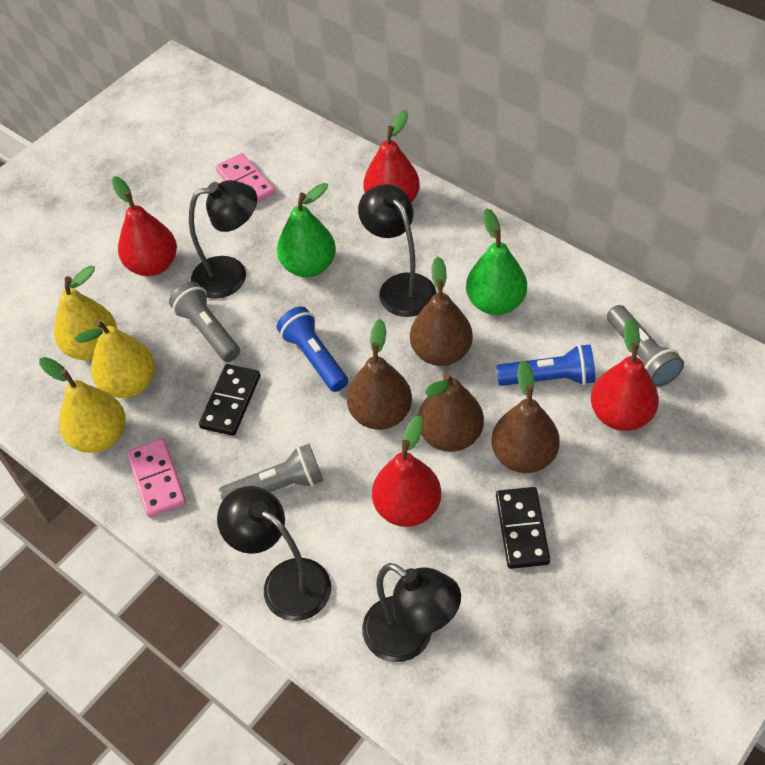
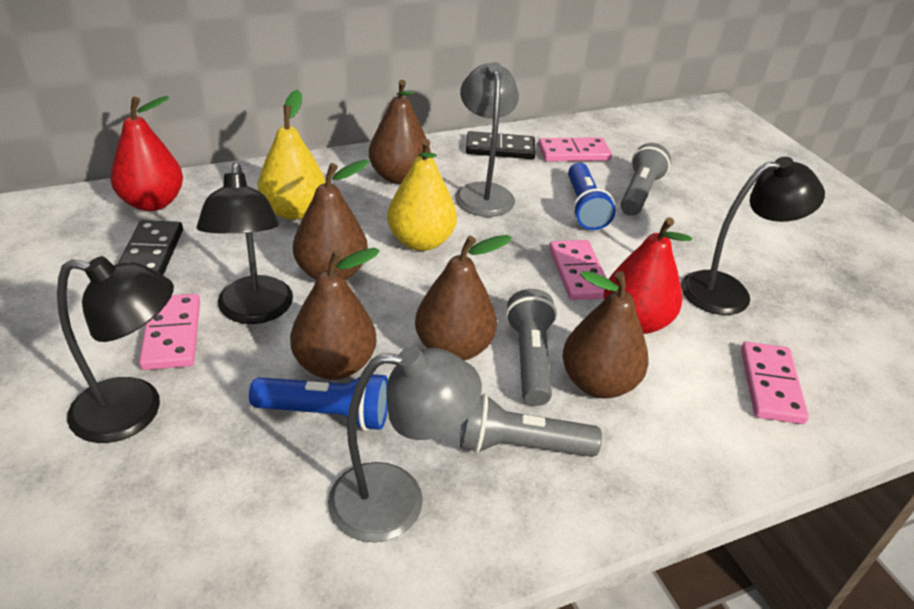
black lamp: [189,180,257,299] [217,486,331,621] [358,184,436,317] [362,563,461,662] = 4 -> [57,256,174,443] [197,162,293,324] [681,157,825,315] = 3
brown pear: [347,319,412,430] [410,257,473,366] [418,372,484,452] [491,360,560,473] = 4 -> [290,248,380,380] [293,160,369,280] [369,80,431,184] [415,235,512,361] [562,271,649,398] = 5
green pear: [277,183,336,277] [466,208,527,315] = 2 -> none = 0
grey lamp: none = 0 -> [328,346,482,542] [455,62,519,217] = 2
pink domino: [127,438,186,518] [215,153,275,203] = 2 -> [139,294,200,370] [538,137,612,162] [549,240,606,300] [741,342,809,424] = 4
red pear: [112,176,177,276] [363,110,420,202] [372,416,441,527] [591,318,659,431] = 4 -> [110,96,183,211] [604,217,692,334] = 2
yellow pear: [39,357,126,453] [54,265,117,360] [75,320,155,398] = 3 -> [257,90,326,220] [387,139,457,251] = 2

